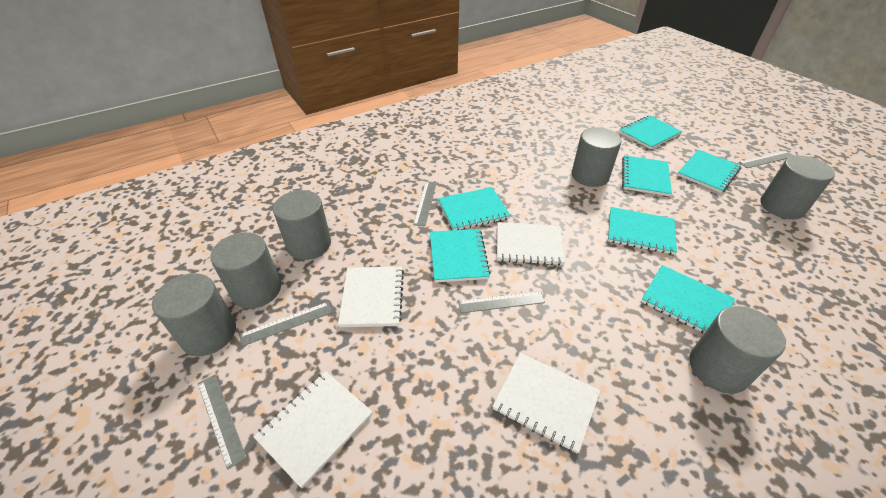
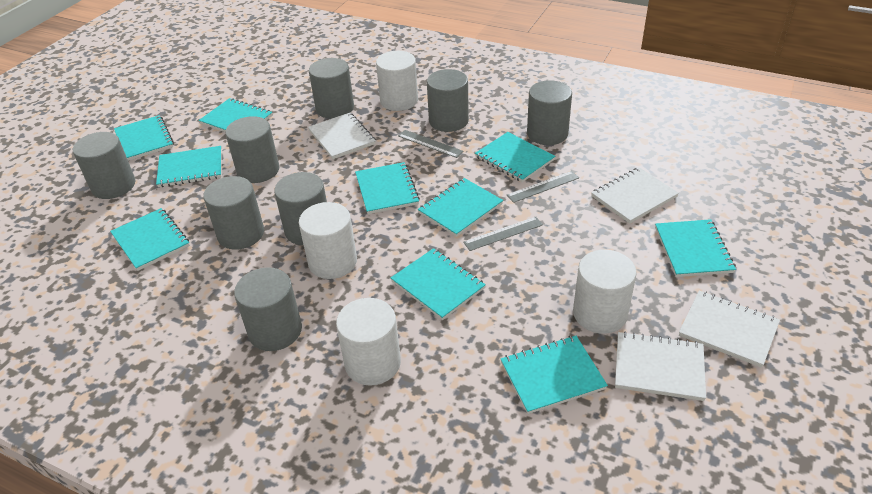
grey cylinder: [152,273,236,356] [210,232,281,309] [273,190,331,260] [572,127,622,187] [689,306,786,394] [760,155,835,219] = 6 -> [73,132,135,199] [203,176,264,250] [225,116,279,183] [234,267,302,351] [274,172,327,245] [309,58,354,119] [427,69,469,132] [527,80,572,145] = 8
grey ruler: [198,375,247,470] [239,302,332,347] [413,181,437,226] [458,291,545,313] [739,151,794,168] = 5 -> [398,130,464,158] [463,217,543,251] [507,171,579,203] = 3
turquoise notebook: [430,229,491,282] [438,187,511,230] [608,207,677,255] [619,115,682,149] [622,155,672,196] [641,265,735,333] [677,150,741,193] = 7 -> [110,208,190,271] [114,115,174,161] [156,146,222,187] [199,98,273,132] [355,162,420,214] [391,248,486,320] [418,178,503,237] [475,132,555,182] [501,336,608,414] [655,219,736,277] = 10
white cylinder: none = 0 -> [299,202,357,279] [336,298,401,386] [376,51,418,111] [573,250,637,334] = 4

